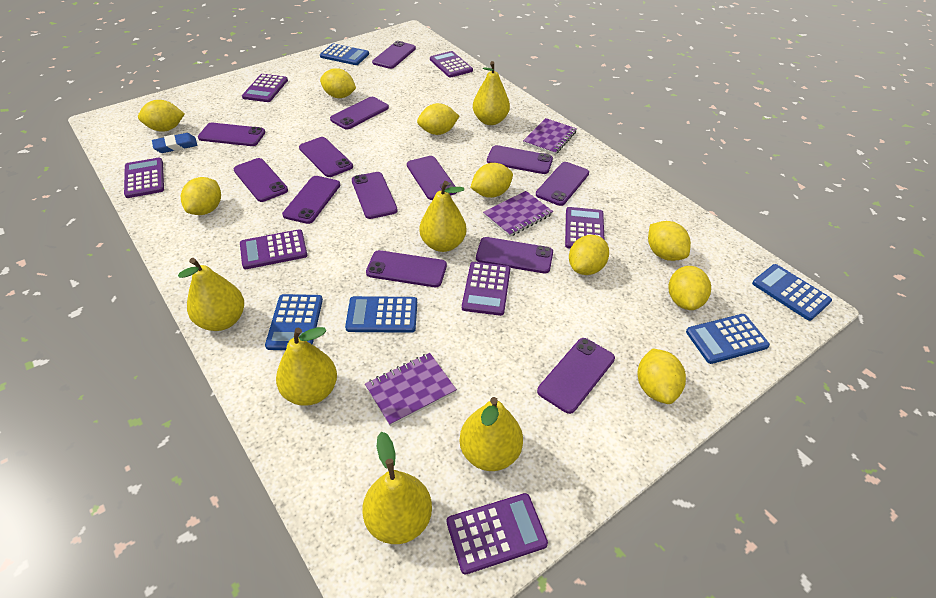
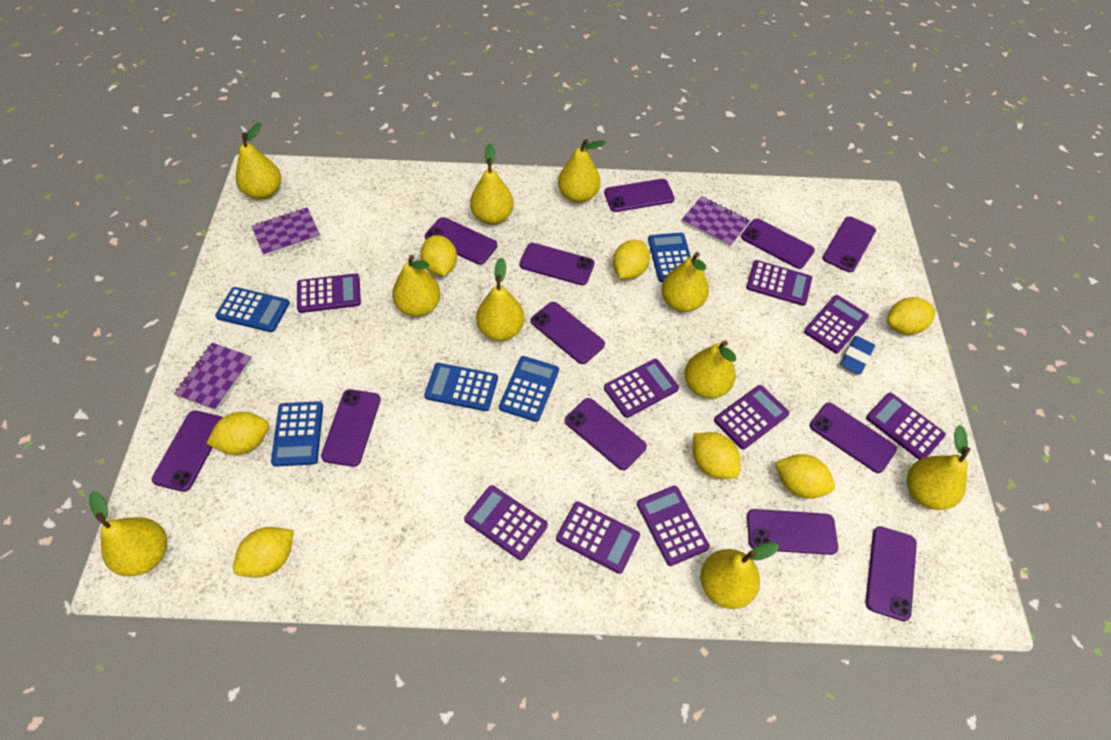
purple calculator: [124,158,164,198] [240,229,307,269] [242,74,288,102] [430,51,473,78] [447,493,548,574] [462,262,511,316] [565,207,605,249] = 7 -> [297,273,361,313] [464,485,548,560] [556,502,640,574] [604,359,679,418] [637,486,710,566] [714,385,789,449] [746,260,812,306] [804,295,869,354] [866,393,946,460] = 9
purple phone: [198,123,265,146] [234,158,288,202] [282,176,340,224] [299,137,353,177] [330,97,389,130] [352,172,398,219] [366,250,447,287] [372,41,416,69] [407,156,456,200] [476,237,553,274] [487,145,553,174] [536,162,589,206] [537,338,615,414] = 13 -> [152,410,223,492] [321,389,381,467] [425,217,497,265] [519,243,594,285] [531,302,605,364] [565,398,647,470] [604,179,674,212] [741,218,815,269] [747,509,838,555] [810,403,897,473] [823,217,876,272] [866,526,917,621] = 12
yellow lemon: [138,100,185,132] [181,177,221,215] [320,68,356,98] [417,103,459,135] [470,163,513,198] [569,235,609,275] [638,348,686,404] [648,221,691,261] [669,266,711,310] = 9 -> [206,412,269,455] [233,527,294,578] [420,235,457,276] [613,240,650,279] [693,432,740,479] [775,454,835,499] [887,297,936,335] = 7
yellow pear: [178,258,244,331] [276,327,337,406] [362,432,432,544] [419,181,466,252] [460,397,523,471] [473,61,510,125] = 6 -> [89,491,167,576] [236,123,281,199] [392,255,441,317] [470,144,514,225] [476,258,525,341] [558,139,606,203] [662,252,709,312] [684,340,736,399] [700,542,779,609] [907,425,970,510] = 10

